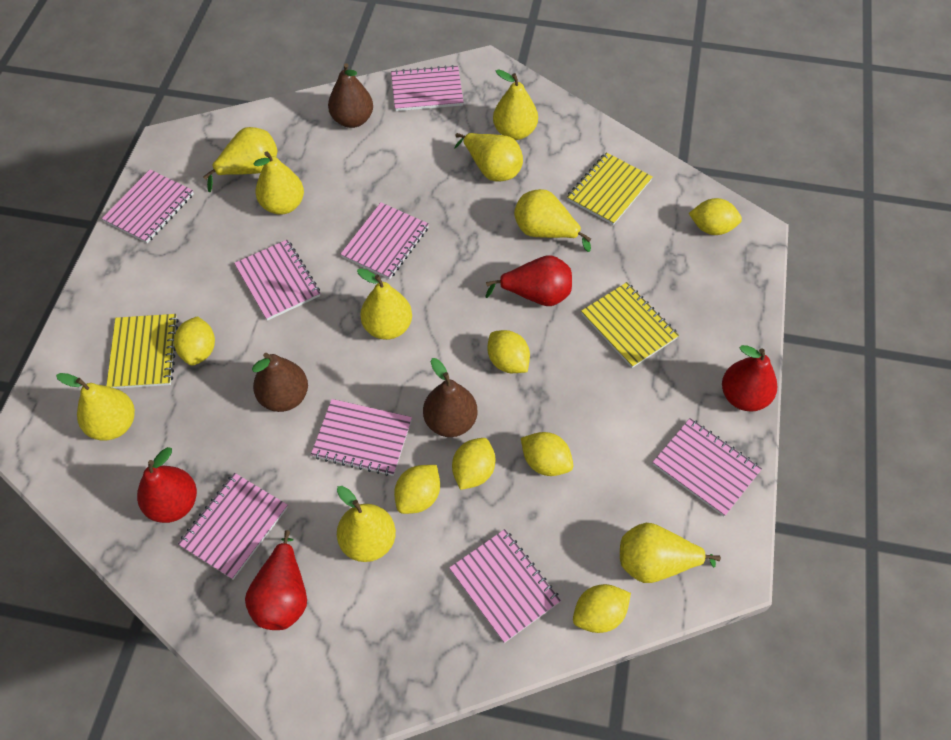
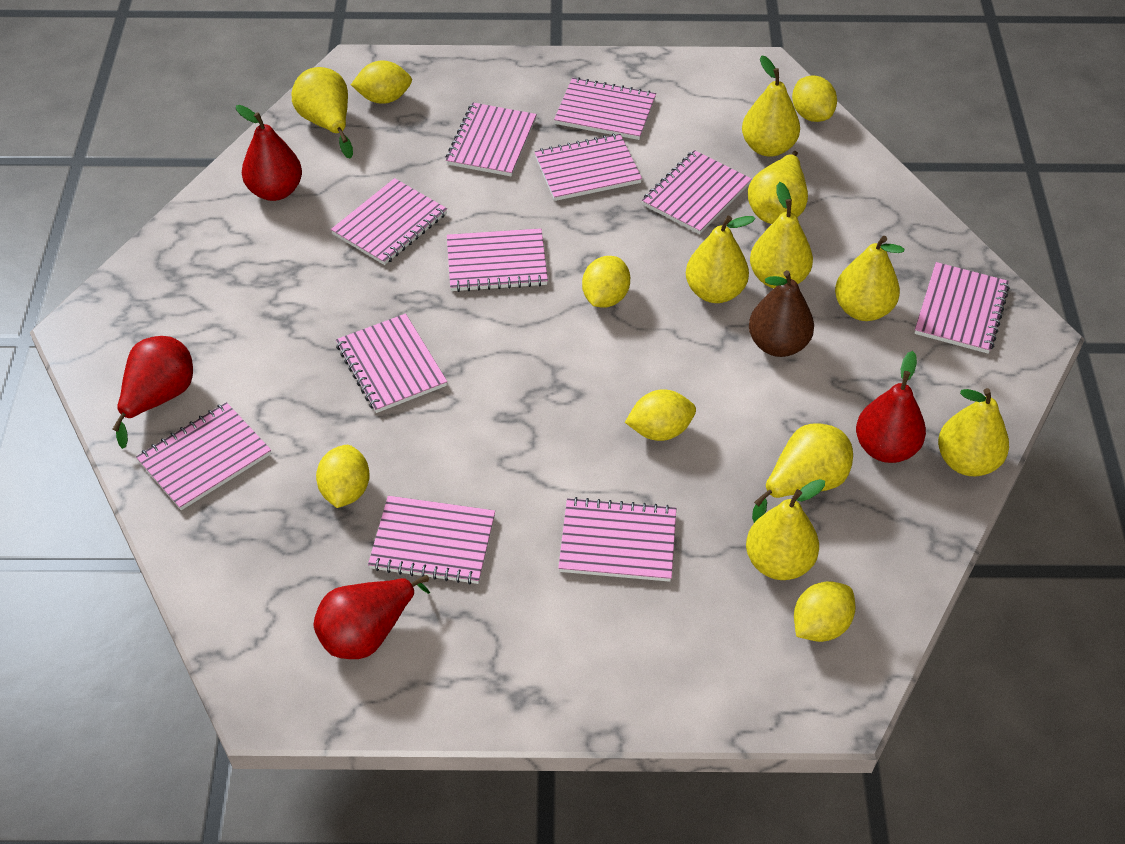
brown pear: [252,353,308,412] [328,63,373,128] [423,358,478,437] = 3 -> [749,270,814,357] = 1
pink notebook: [102,170,194,243] [178,473,288,580] [234,240,320,321] [311,399,412,476] [340,202,429,279] [391,65,464,111] [449,529,561,643] [652,418,762,517] = 8 -> [136,402,271,510] [331,178,447,265] [336,314,447,413] [368,496,495,585] [446,103,537,177] [447,228,548,292] [534,134,642,201] [554,77,656,140] [558,497,676,582] [642,150,752,234] [914,262,1010,354] = 11
yellow lemon: [174,316,215,365] [394,465,440,514] [452,438,495,490] [488,330,530,373] [521,432,573,476] [573,584,631,633] [689,198,742,235] = 7 -> [316,445,370,508] [351,60,412,104] [582,256,630,308] [625,389,696,441] [792,75,837,122] [794,581,856,642] = 6
yellow notebook: [106,314,179,389] [567,152,653,225] [581,282,679,368] = 3 -> none = 0

